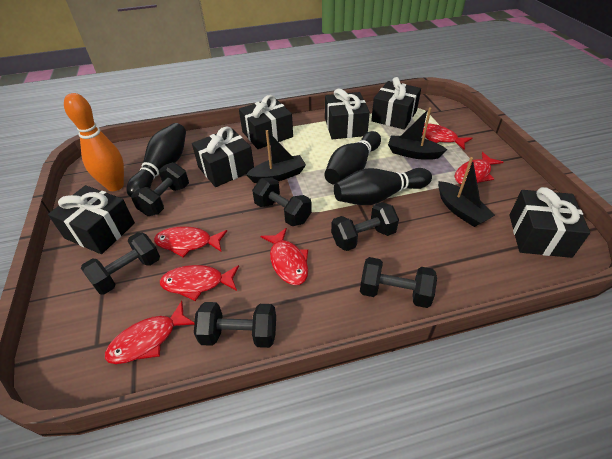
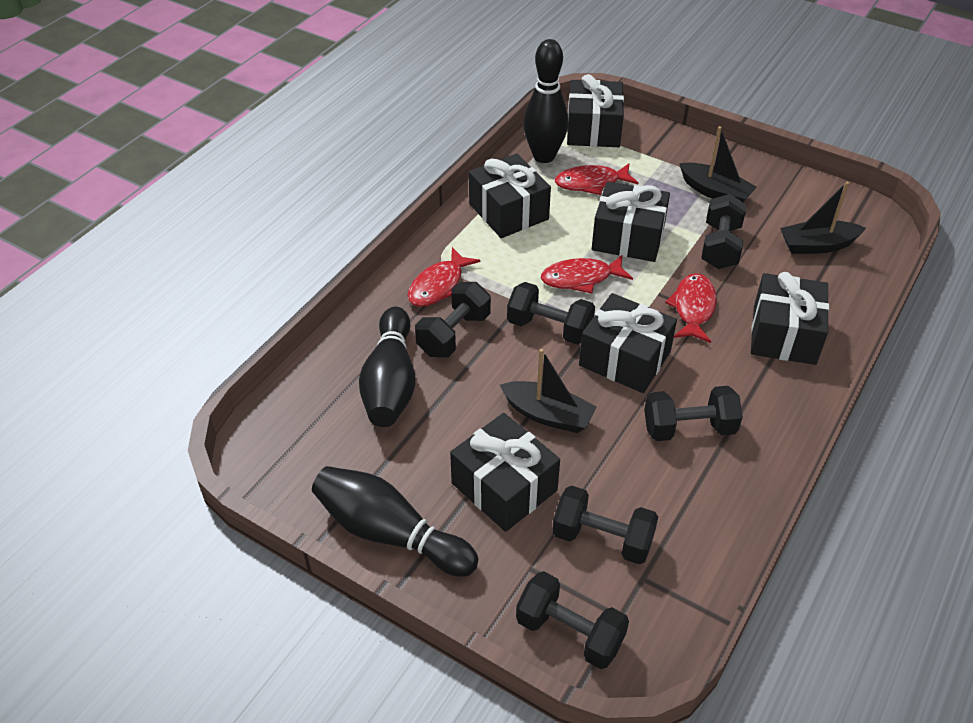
orange bowling pin: [64,93,124,191] = 1 -> none = 0
red fish: [105,301,194,364] [154,226,227,257] [160,265,239,301] [260,228,308,285] [422,123,472,150] [455,152,503,184] = 6 -> [407,247,480,307] [541,255,633,294] [555,163,638,195] [665,273,717,343] = 4

